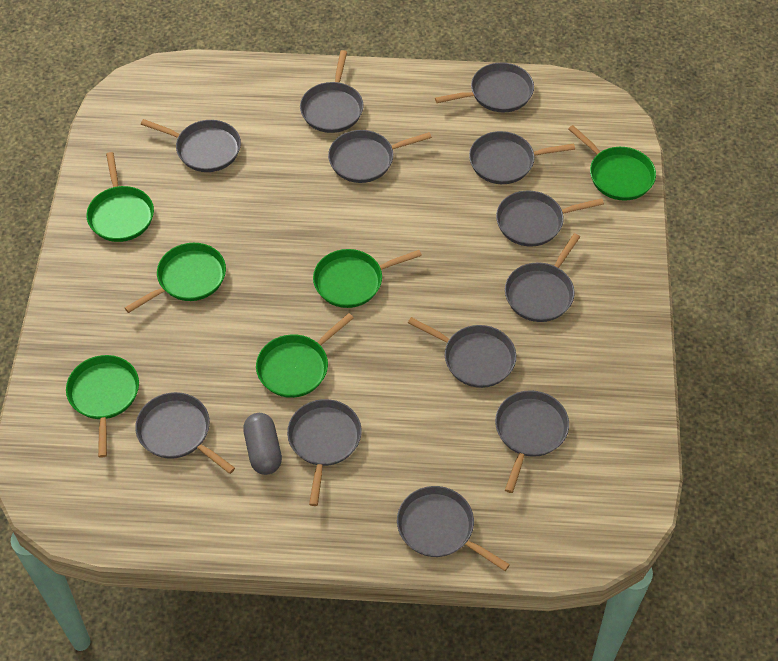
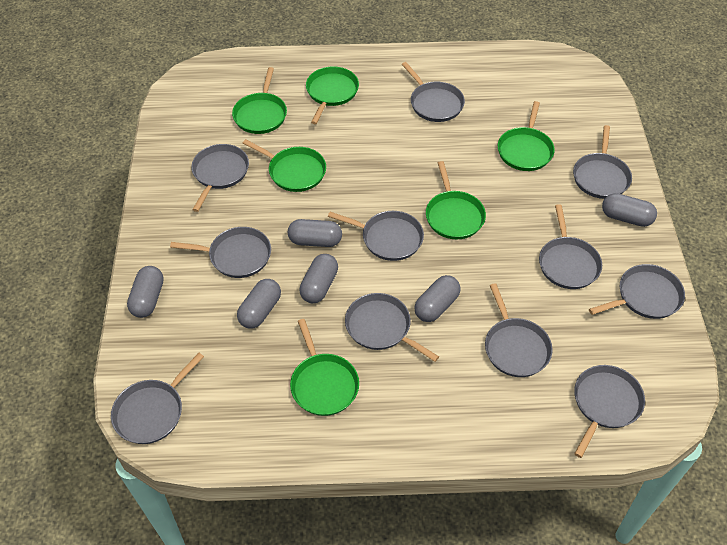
grey capsule: [243,413,282,475] = 1 -> [127,266,164,318] [237,279,281,329] [288,219,342,247] [299,254,338,303] [414,275,461,322] [602,193,657,227] = 6
grey pan: [135,392,235,474] [141,119,241,172] [287,399,362,506] [300,50,364,133] [328,130,432,183] [397,486,510,571] [408,317,516,388] [435,63,534,112] [469,131,575,184] [495,390,569,493] [496,191,604,247] [505,233,580,322] = 12 -> [111,353,204,444] [170,227,271,278] [191,144,249,212] [328,211,424,261] [345,293,439,362] [402,62,465,122] [485,283,553,377] [539,204,602,289] [573,125,632,199] [574,365,645,458] [589,264,685,319] = 11

